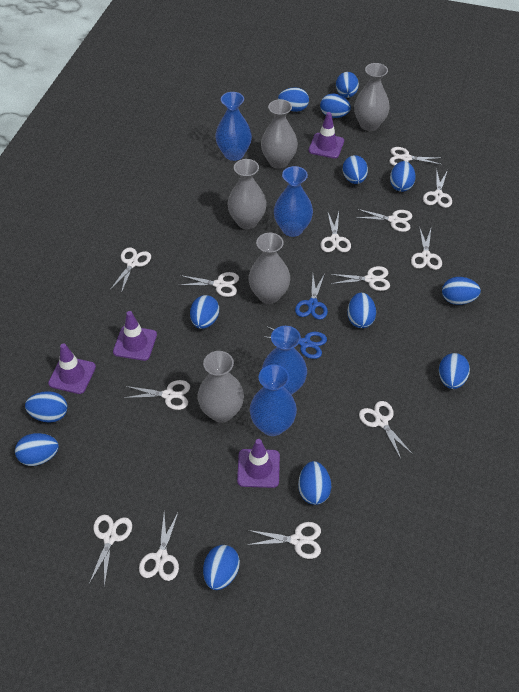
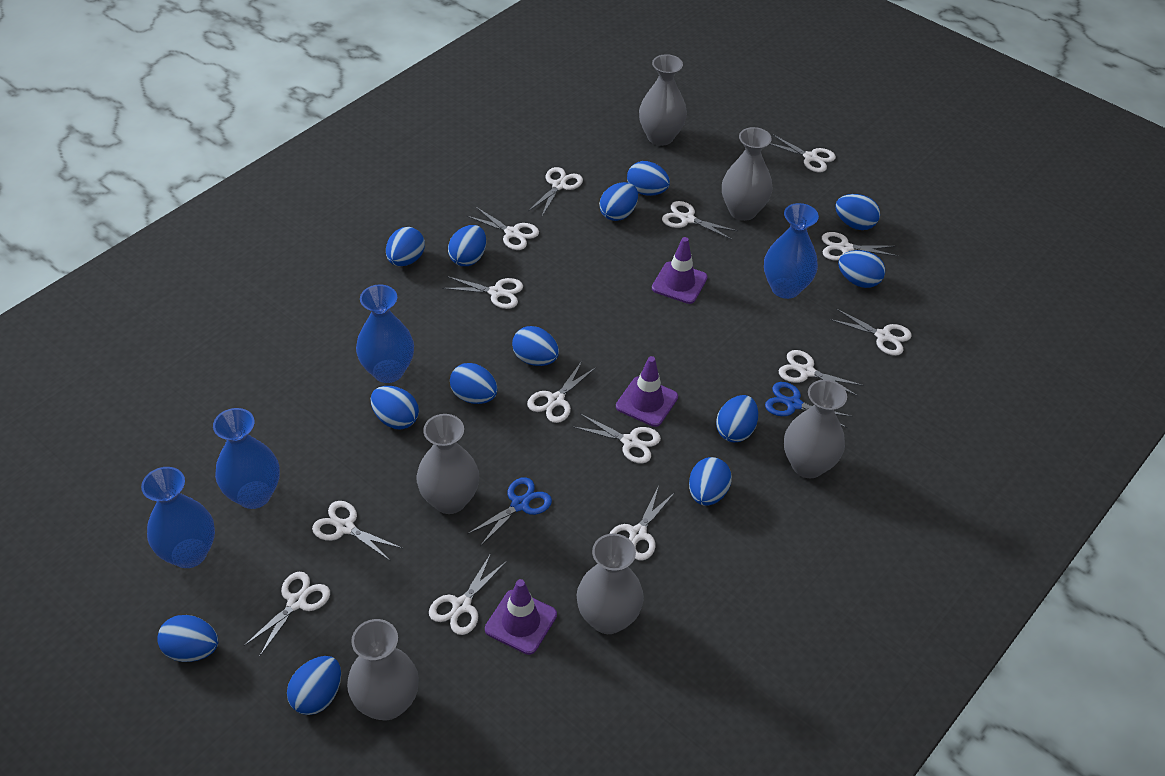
grey vase: [197,351,244,422] [227,159,267,229] [248,233,290,304] [261,99,298,169] [354,63,390,131] = 5 -> [347,619,419,720] [416,414,479,514] [577,534,644,634] [639,54,687,146] [722,127,773,221] [784,379,847,478] = 6
purple traffic cone: [48,343,96,394] [113,311,157,361] [237,439,280,488] [309,112,344,158] = 4 -> [485,579,557,655] [616,356,678,427] [652,237,708,304] = 3
white scissors: [89,515,132,587] [110,247,151,293] [124,380,190,410] [139,511,179,581] [180,272,239,297] [248,522,321,559] [320,211,351,252] [330,266,390,291] [355,209,412,232] [359,401,412,459] [389,147,443,166] [411,226,442,270] [423,169,452,208] = 13 -> [244,572,330,657] [312,501,402,561] [429,553,507,635] [442,276,523,309] [467,207,539,250] [527,361,596,423] [528,167,583,216] [573,414,661,464] [609,486,675,561] [662,201,737,240] [770,134,836,173] [779,350,864,397] [822,232,898,261] [829,308,912,356] = 14

